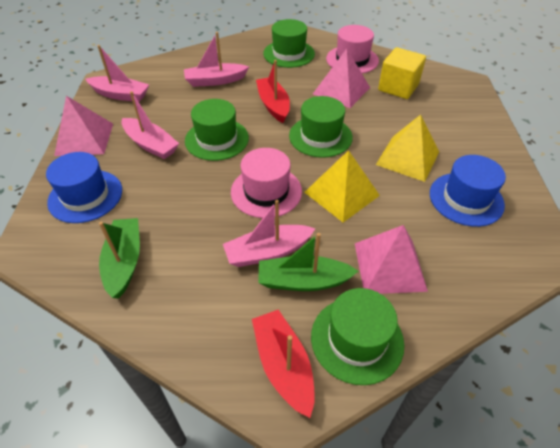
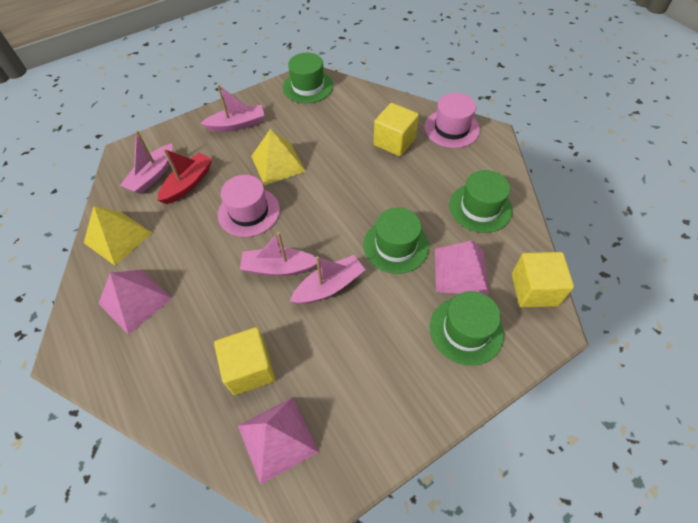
blue hat: [46,152,122,223] [430,155,506,227] = 2 -> none = 0
green boat: [99,218,140,299] [258,233,358,291] = 2 -> none = 0
red boat: [252,310,315,418] [256,60,290,123] = 2 -> [157,149,212,204] = 1
yellow cube: [378,47,426,99] = 1 -> [214,327,275,395] [374,103,419,156] [512,252,574,307] = 3

